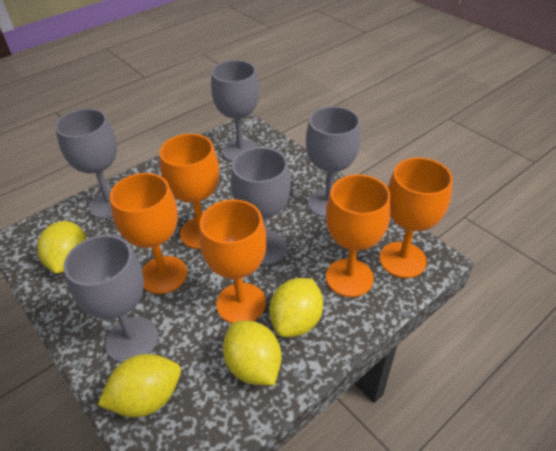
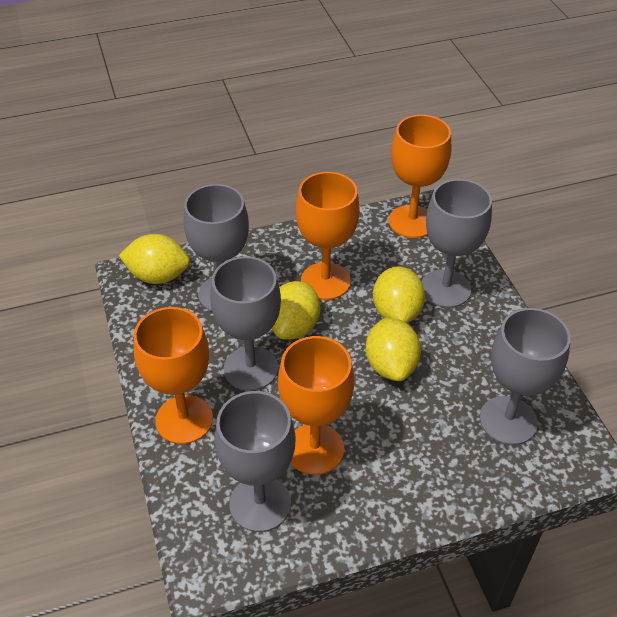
orange goblet: [110,173,187,294] [159,134,219,249] [199,199,267,323] [326,174,391,297] [379,157,453,278] = 5 -> [134,307,213,444] [278,336,354,475] [296,172,360,300] [389,115,451,238] = 4

